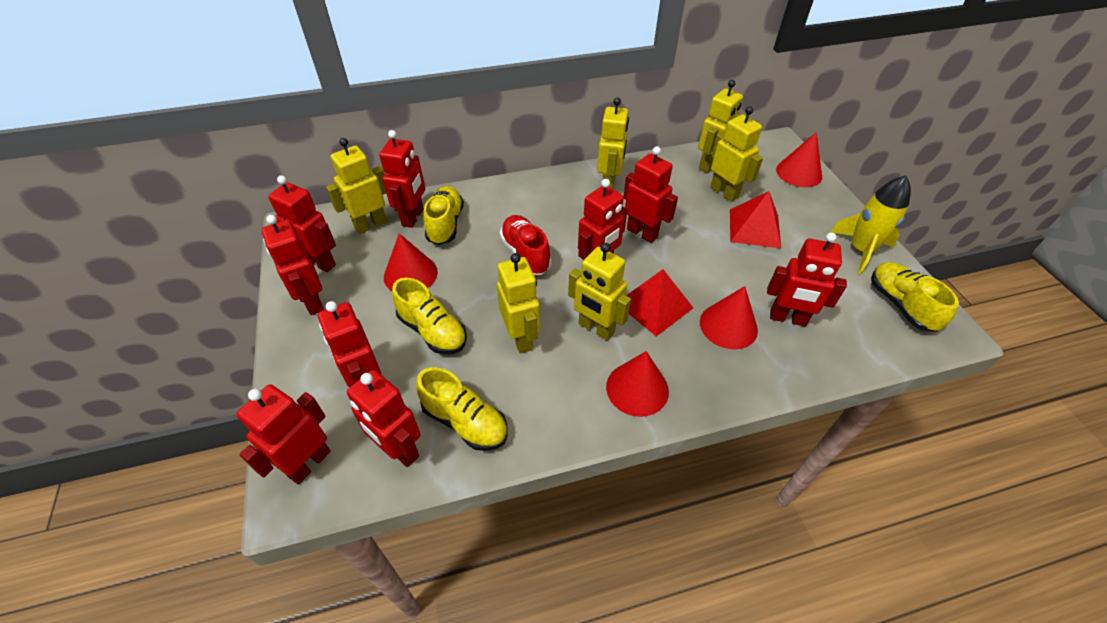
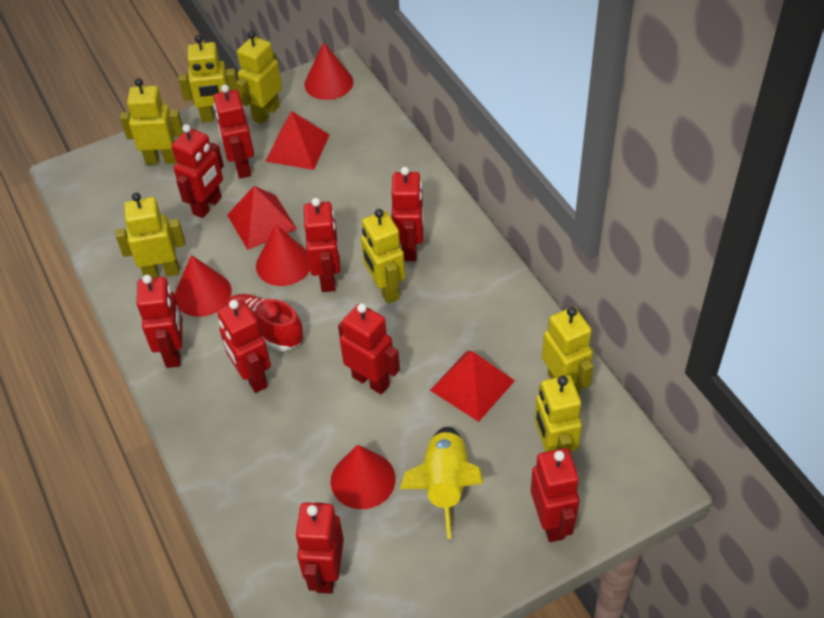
red pyramid: [626,269,693,336] [730,191,781,248] = 2 -> [227,186,297,250] [265,111,330,170] [430,351,515,422] = 3
yellow robot: [326,138,387,234] [497,253,540,353] [568,243,631,341] [597,97,629,189] [698,80,743,173] [710,106,763,202] = 6 -> [115,193,185,278] [120,78,184,165] [178,35,237,122] [236,31,282,124] [361,209,405,304] [535,375,582,454] [542,307,594,395] = 7
yellow shoe: [392,277,467,354] [416,367,508,451] [423,186,464,245] [871,262,959,332] = 4 -> none = 0

